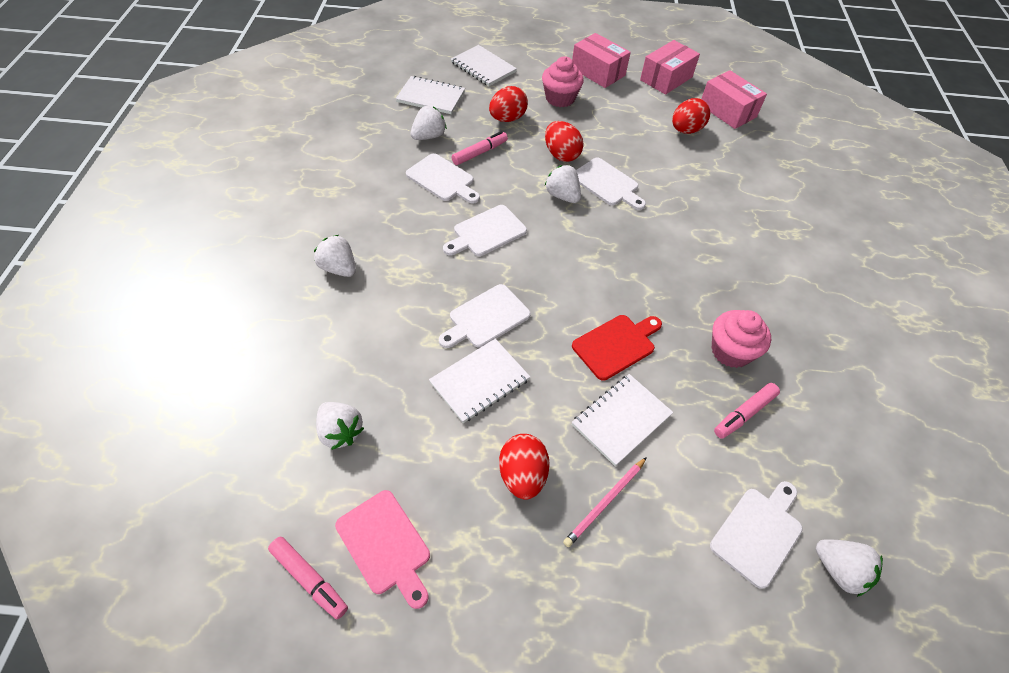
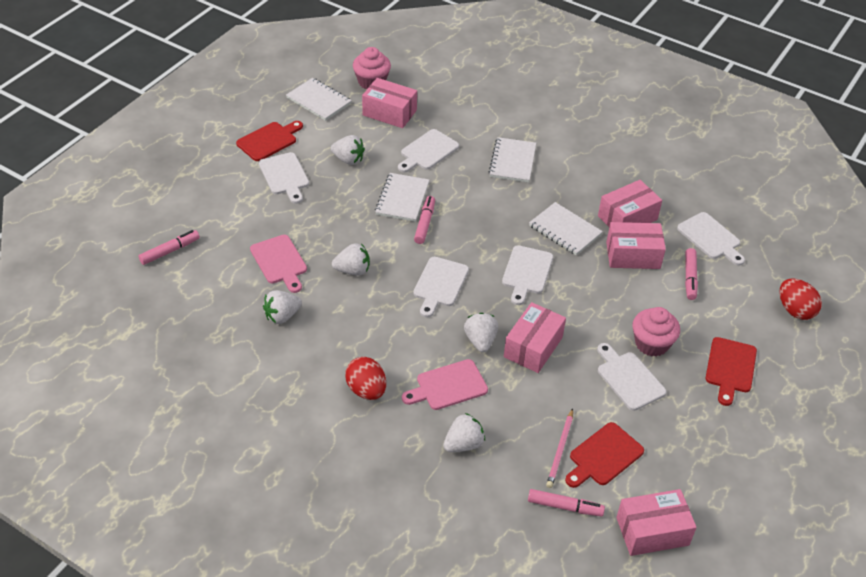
pink box: [572,33,631,88] [640,40,700,95] [701,70,767,129] = 3 -> [362,78,417,128] [504,302,566,373] [598,180,662,227] [606,222,666,269] [616,489,697,556] = 5
pink cutting board: [335,490,430,609] = 1 -> [250,235,307,293] [402,359,488,410] = 2
pink marker: [268,537,348,620] [451,131,508,165] [714,383,780,439] = 3 -> [139,230,200,265] [414,196,435,244] [528,489,605,517] [685,248,698,300] = 4
red cutting board: [572,315,662,381] = 1 -> [236,121,303,161] [565,422,644,488] [706,337,757,406] = 3
red egg: [489,86,528,122] [499,434,550,500] [545,121,584,162] [672,98,710,134] = 4 -> [345,357,386,400] [779,279,822,320] = 2
white cutting board: [406,153,480,204] [439,284,531,348] [443,205,527,256] [576,158,646,210] [710,481,803,589] = 5 -> [259,152,309,204] [398,129,459,172] [413,257,469,317] [502,245,553,305] [597,343,666,411] [677,212,745,265] = 6

